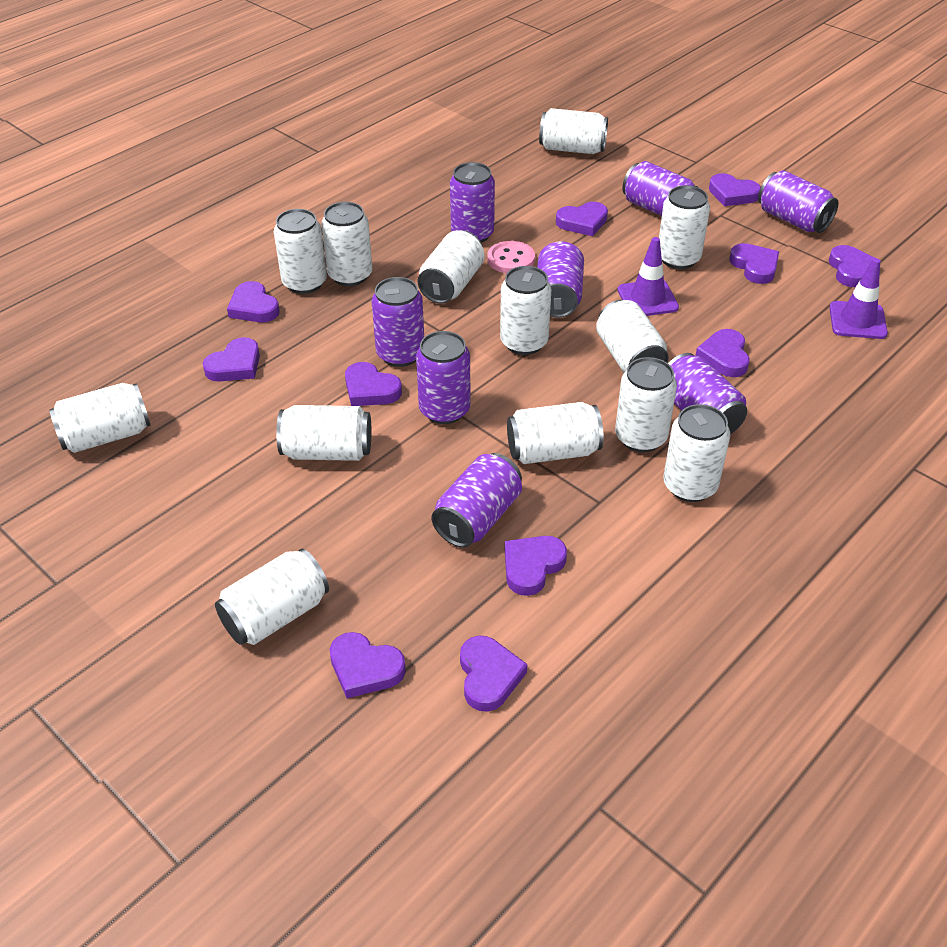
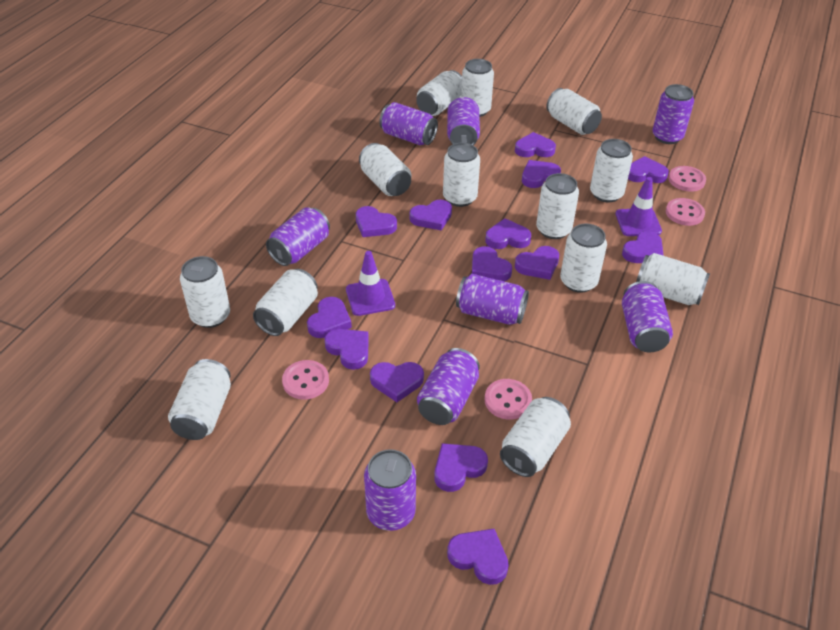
pink button: [487,241,535,273] = 1 -> [282,360,329,400] [485,379,532,420] [666,198,705,226] [668,166,706,192] = 4
purple heart: [203,337,260,382] [227,281,280,322] [330,632,406,698] [345,362,402,406] [460,636,527,712] [505,536,567,596] [556,202,608,236] [695,329,750,377] [709,173,761,206] [729,243,779,284] [829,245,881,287] = 11 -> [307,297,352,338] [325,329,369,370] [356,206,397,237] [370,362,424,402] [410,200,452,231] [434,443,488,492] [447,529,509,585] [472,246,512,281] [485,218,531,249] [515,132,556,157] [515,246,559,280] [522,160,561,188] [622,231,664,263] [628,156,669,183] = 14

